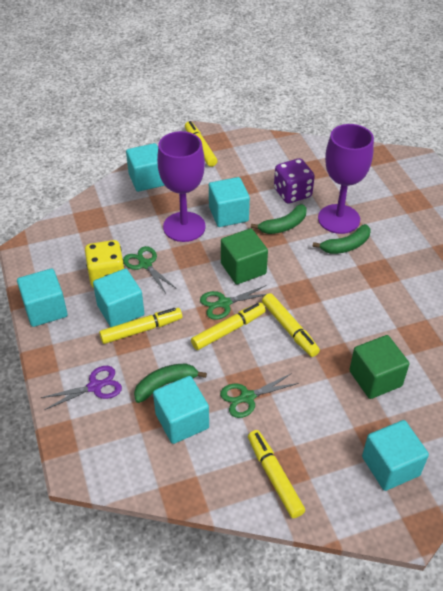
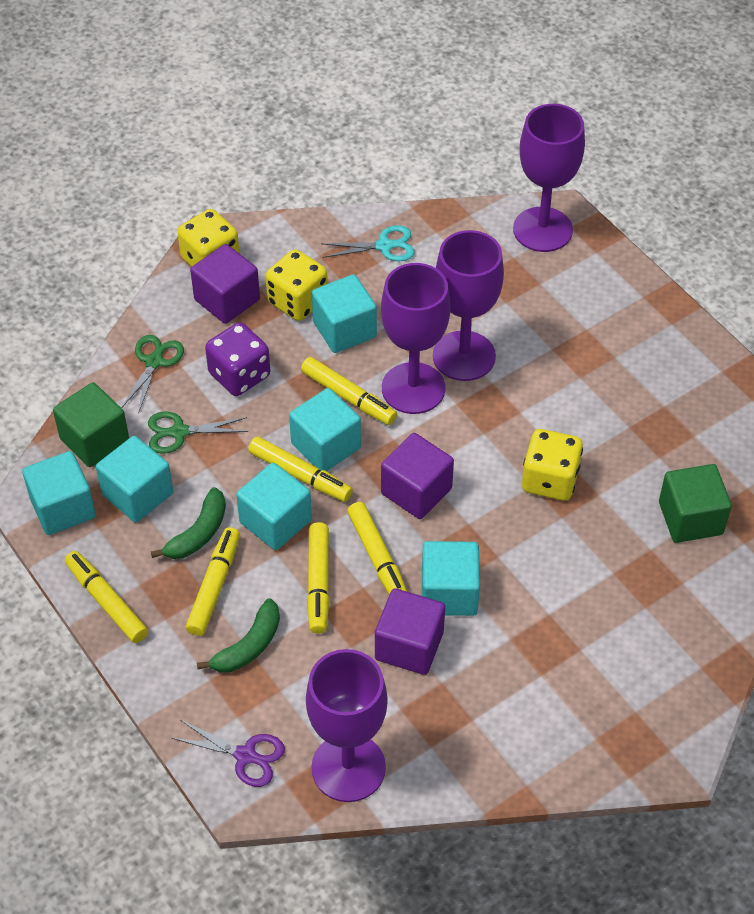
green banana: [134,364,207,403] [251,204,307,234] [313,224,371,254] = 3 -> [151,487,226,559] [197,598,280,673] = 2
green scissors: [123,246,177,293] [200,285,272,320] [220,373,299,418] = 3 -> [121,335,184,414] [148,411,248,454] = 2
purple cube: none = 0 -> [190,244,260,324] [375,588,445,675] [381,433,454,519] = 3
purple goblet: [157,131,206,242] [318,124,374,234] = 2 -> [306,649,388,802] [381,263,451,414] [433,230,504,381] [513,104,585,252] = 4
turquoise scissors: none = 0 -> [321,225,415,261] = 1
yellow dice: [85,240,124,288] = 1 -> [177,209,240,267] [266,249,328,321] [522,429,583,501] = 3
yellow marker: [99,308,182,344] [185,121,217,167] [191,302,266,350] [248,430,305,518] [262,293,320,357] = 5 -> [65,551,148,643] [186,527,240,636] [248,437,353,502] [301,357,397,425] [307,522,330,634] [347,502,408,595] = 6

